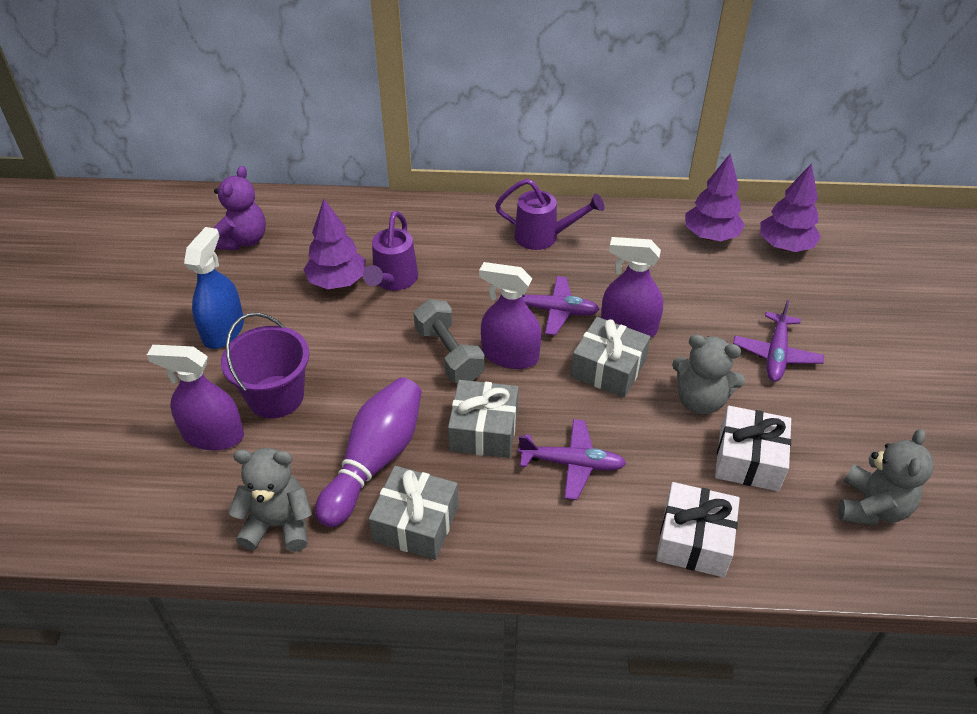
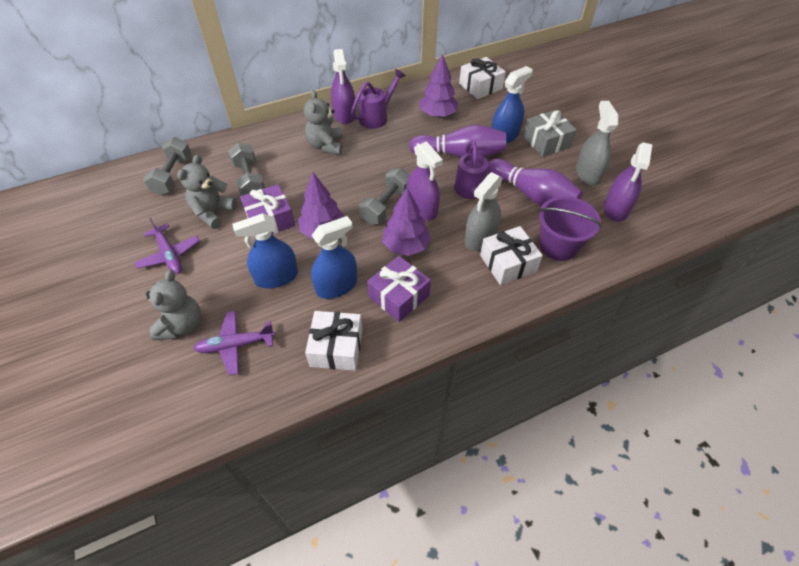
blue spray bottle: [184,227,244,349] = 1 -> [232,213,298,288] [311,216,357,299] [491,66,533,144] = 3
grey dumbbell: [414,299,485,383] = 1 -> [143,137,192,195] [228,143,265,196] [359,168,409,224] = 3
grey gift: [369,466,459,560] [448,380,519,458] [571,317,650,398] = 3 -> [523,110,577,157] = 1
grey spray bottle: none = 0 -> [464,172,503,251] [576,101,619,186] = 2
purple bowling pin: [315,377,422,527] = 1 -> [409,125,506,158] [488,158,583,206] = 2
purple gift: none = 0 -> [240,184,295,234] [367,256,431,322] = 2
purple plane: [518,419,626,500] [523,276,600,336] [733,300,824,382] = 3 -> [134,217,200,274] [193,311,275,375] = 2
purple teddy bear: [213,166,266,250] = 1 -> none = 0
white gift: [656,482,740,578] [715,406,791,491] = 2 -> [305,311,362,371] [459,57,506,99] [480,226,543,285] = 3

